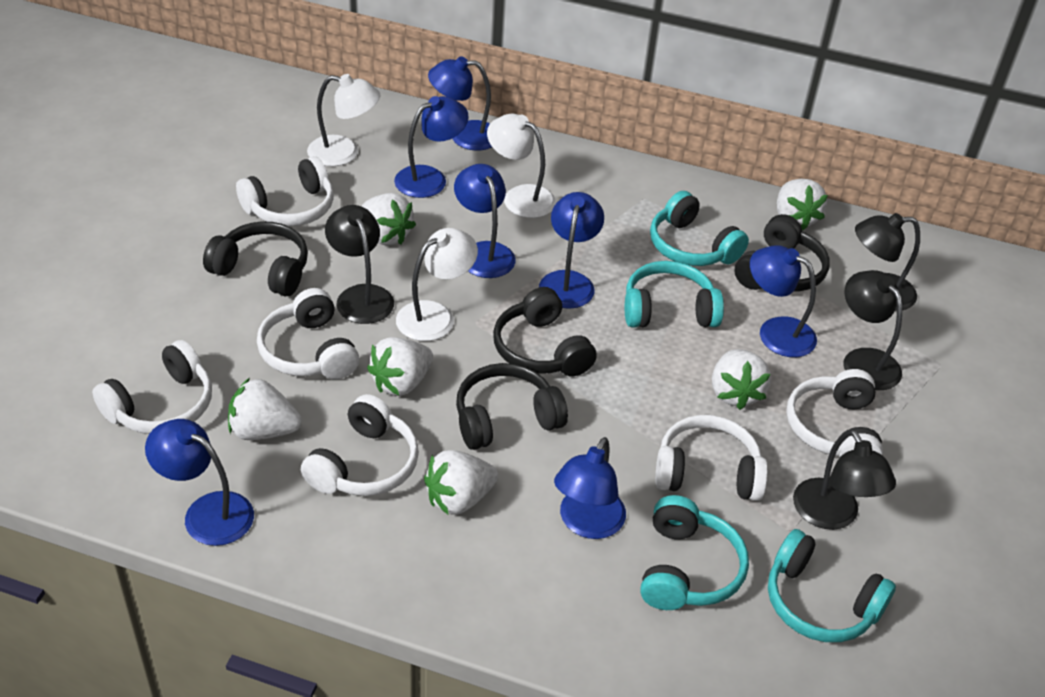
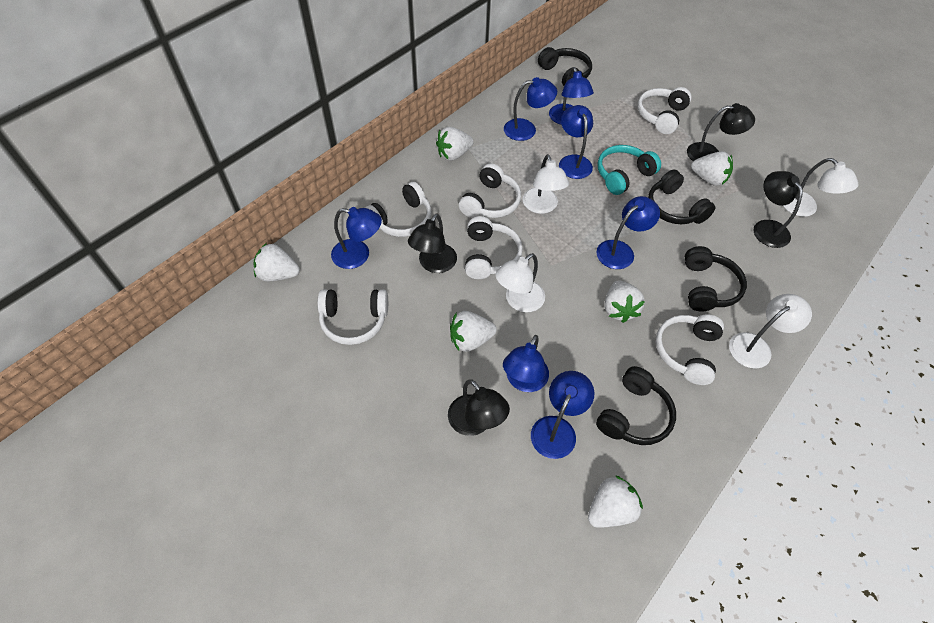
turquoise headphones: [625,261,724,328] [640,495,749,610] [650,191,749,266] [768,529,896,642] = 4 -> [597,145,661,195] = 1
white lamp: [307,74,381,166] [396,228,478,341] [487,114,556,218] = 3 -> [495,253,545,312] [523,154,569,214] [729,294,812,369] [783,158,858,217] = 4

